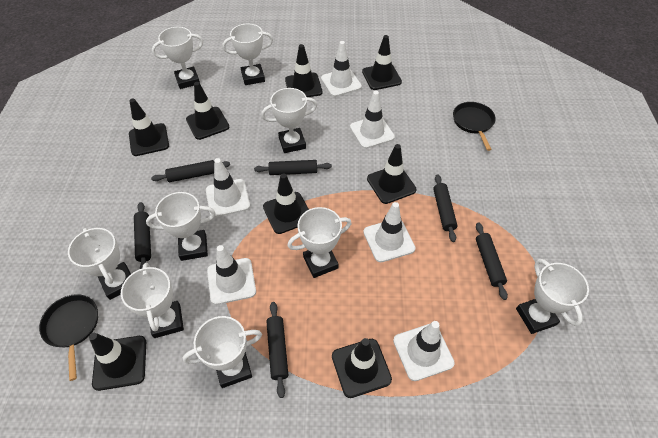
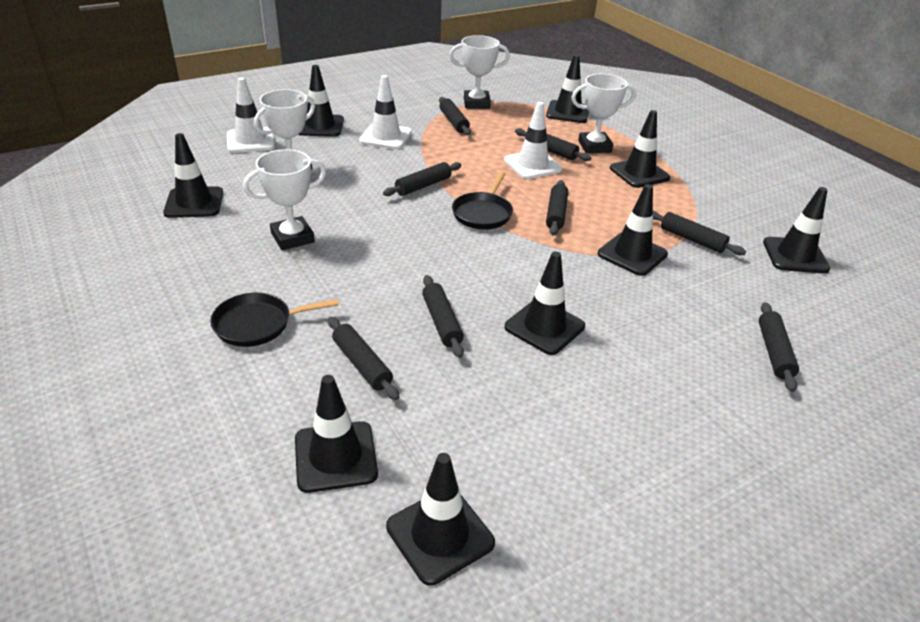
black rolling pin: [134,202,151,269] [151,160,230,182] [254,160,332,175] [266,302,288,398] [433,174,457,242] [476,222,508,300] = 6 -> [328,317,400,400] [383,162,461,196] [422,275,464,358] [439,97,471,135] [515,128,591,161] [546,180,568,236] [653,211,746,255] [759,302,799,392] = 8
black traffic cone: [89,333,146,391] [129,99,169,156] [186,82,229,140] [263,173,309,234] [285,44,322,97] [332,338,392,398] [362,35,402,90] [367,144,417,204] = 8 -> [163,133,223,218] [295,375,378,493] [298,65,344,137] [386,453,495,586] [504,251,585,355] [546,55,589,123] [598,184,668,276] [610,110,670,188] [763,187,830,274] = 9
white traffic cone: [206,158,250,217] [207,245,256,305] [321,41,362,97] [350,91,395,149] [363,202,416,262] [393,321,455,381] = 6 -> [227,77,275,153] [359,75,412,149] [504,102,562,179] = 3
white trophy: [68,228,131,300] [121,263,184,338] [146,192,216,261] [152,27,203,89] [183,316,262,388] [223,24,273,85] [261,88,317,153] [287,207,352,278] [516,259,589,334] = 9 -> [243,149,326,250] [254,89,315,170] [449,35,510,109] [571,74,636,153] = 4

